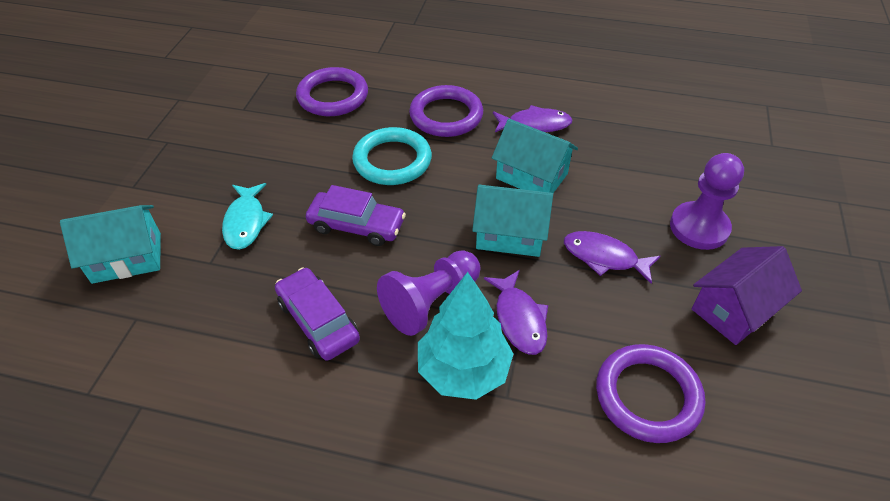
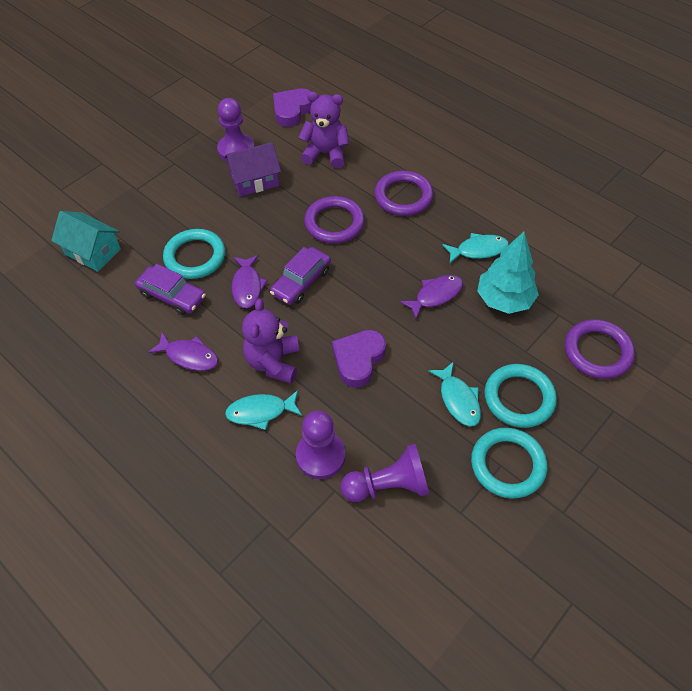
purple heart: none = 0 -> [273,88,312,127] [332,330,386,388] = 2
purple pawn: [377,250,480,336] [670,153,744,250] = 2 -> [217,98,255,162] [296,410,345,479] [341,444,429,502] = 3
purple teddy bear: none = 0 -> [242,298,299,384] [298,92,349,168] = 2
turquoise fish: [222,183,273,250] = 1 -> [225,390,302,430] [428,361,481,427] [442,233,509,263] = 3
turquoise house: [60,205,161,284] [472,185,553,257] [492,119,578,193] = 3 -> [51,211,121,272] = 1
turquoise ring: [352,127,432,185] = 1 -> [163,229,225,279] [471,428,547,499] [484,364,557,428] = 3

